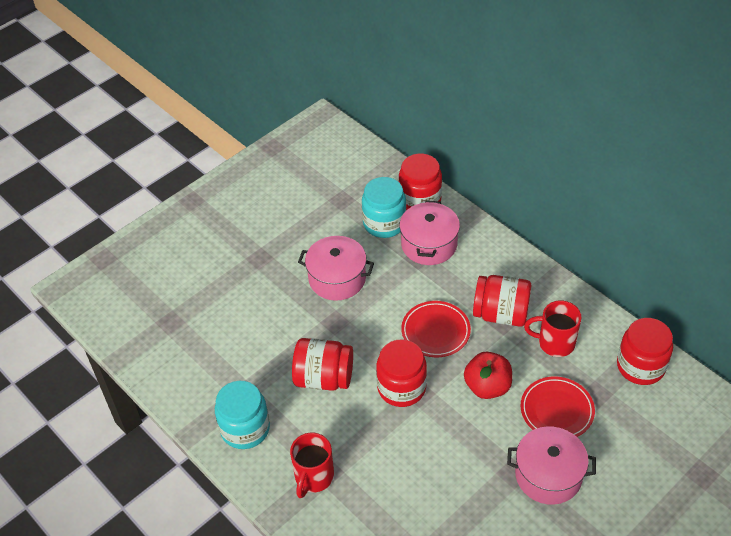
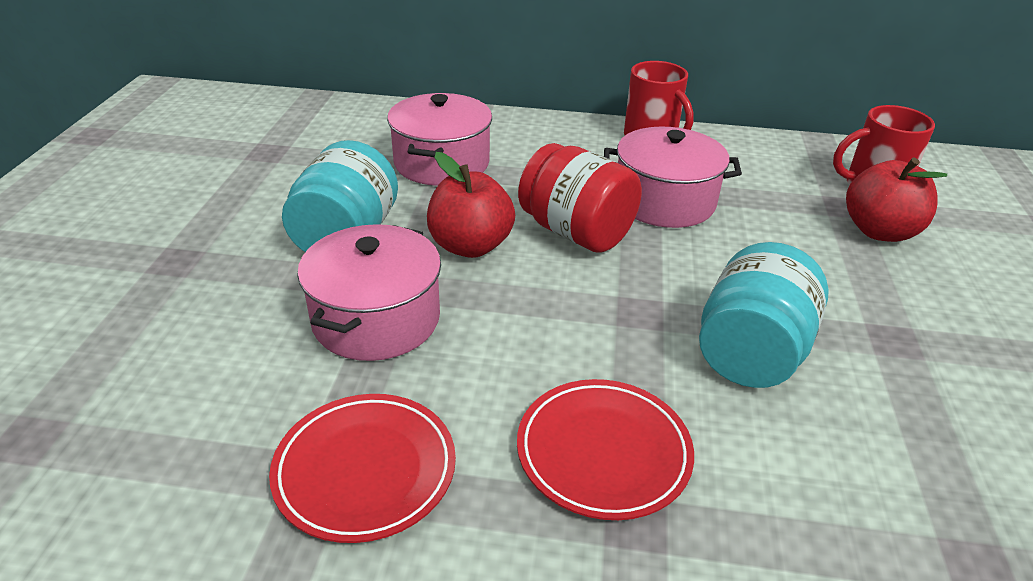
red apple: [464,352,512,399] = 1 -> [427,152,515,258] [846,158,947,242] = 2
red jar: [292,338,353,391] [376,339,427,407] [399,154,442,210] [473,275,531,327] [617,318,673,385] = 5 -> [518,143,642,253] = 1

